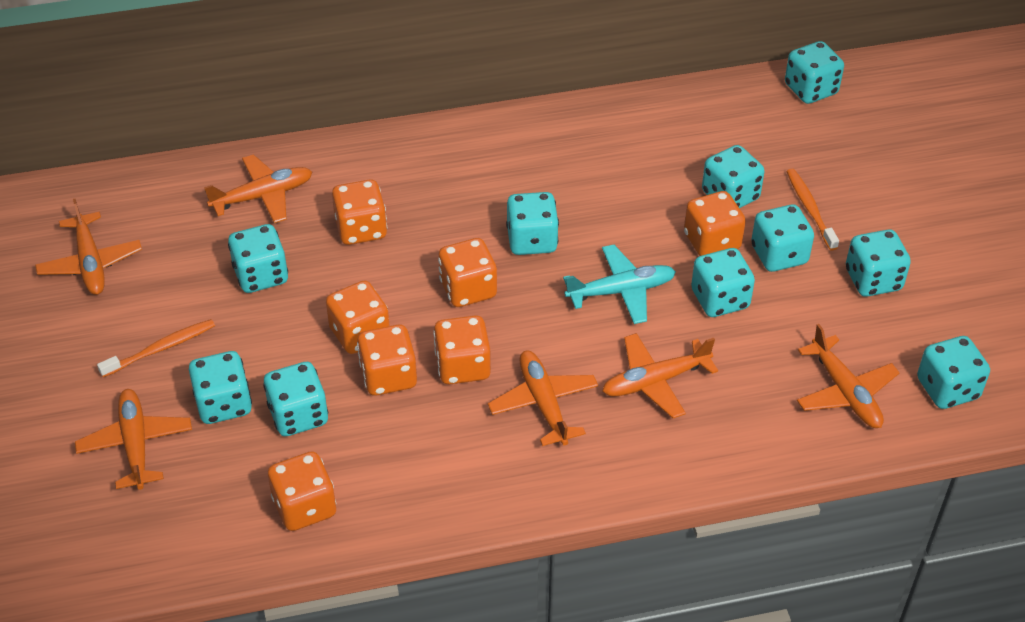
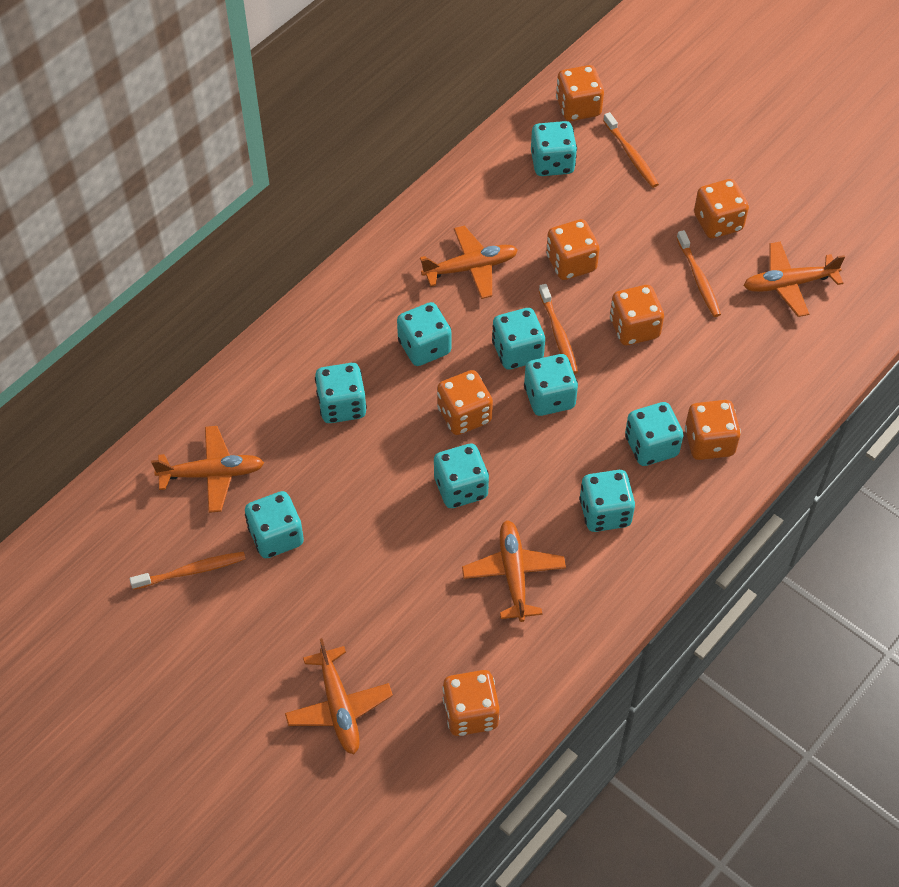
orange plane: [35,199,142,295] [75,389,192,490] [204,154,312,223] [488,350,598,446] [602,333,718,418] [797,324,900,428] = 6 -> [151,426,264,513] [285,638,393,754] [420,226,518,299] [462,520,566,622] [743,242,845,317] = 5
orange toothbrush: [97,319,215,377] [786,169,839,250] = 2 -> [130,552,246,590] [539,284,578,374] [603,112,659,188] [677,230,721,317] = 4
turquoise dice: [189,351,252,424] [228,224,288,293] [263,362,328,436] [506,192,559,255] [691,248,755,317] [702,145,764,208] [751,204,814,272] [785,41,844,104] [846,229,911,297] [917,336,990,409] = 10 -> [245,491,304,558] [315,363,367,423] [397,302,451,366] [434,444,489,508] [492,308,545,369] [524,354,578,416] [531,121,577,176] [579,470,635,532] [625,402,683,466] = 9
turquoise plane: [563,245,676,324] = 1 -> none = 0

